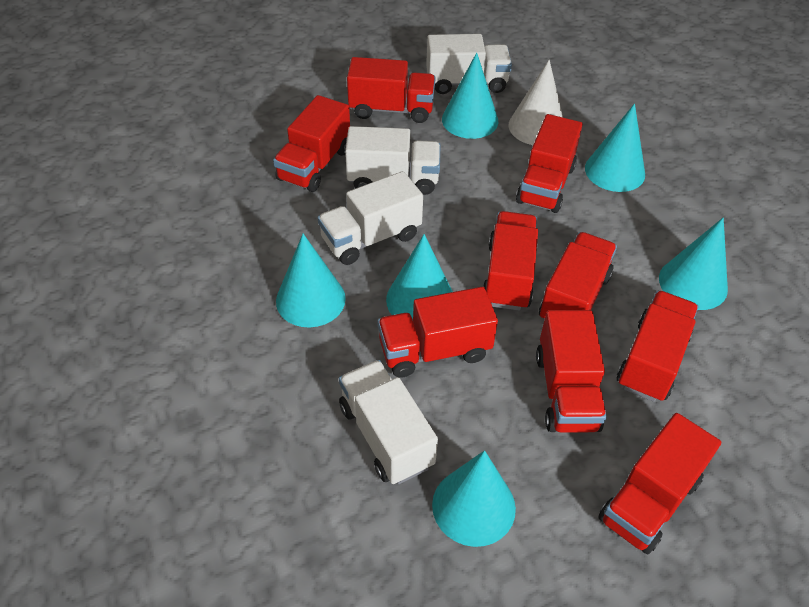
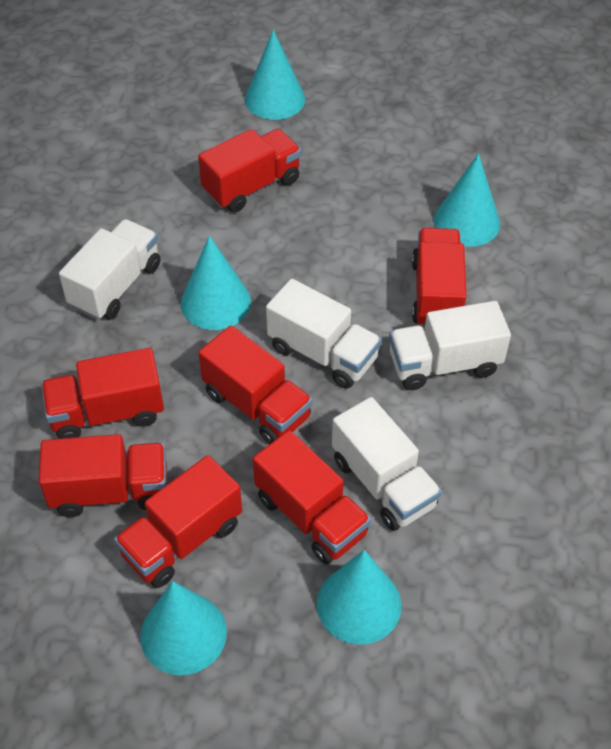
red truck: [273,95,350,192] [347,57,436,123] [378,287,498,378] [483,211,538,310] [516,114,583,213] [536,310,607,433] [539,232,617,319] [598,413,721,554] [616,291,698,402] = 9 -> [39,434,167,517] [41,348,164,439] [114,455,242,588] [198,129,301,212] [198,326,312,444] [253,430,371,564] [412,228,466,328] = 7
turquoise cone: [276,234,346,328] [386,234,453,319] [432,450,516,547] [442,53,498,139] [585,104,645,192] [659,218,728,310] = 6 -> [140,581,227,675] [181,236,251,330] [245,30,305,120] [317,550,401,645] [434,154,500,247] = 5
white cone: [508,60,563,145] = 1 -> none = 0

